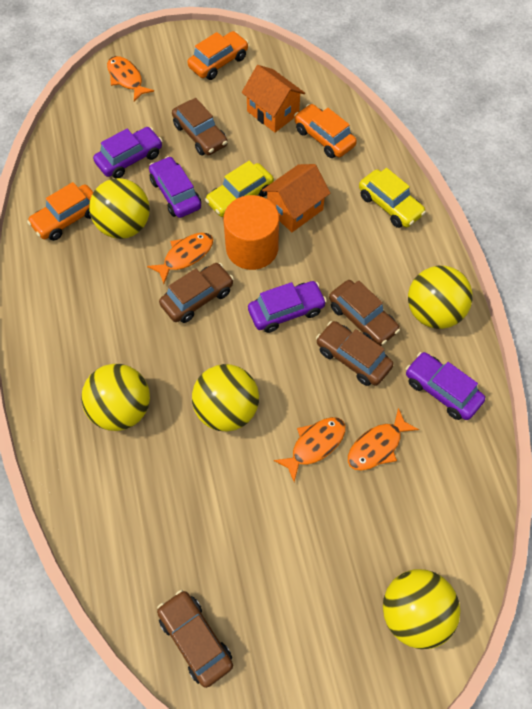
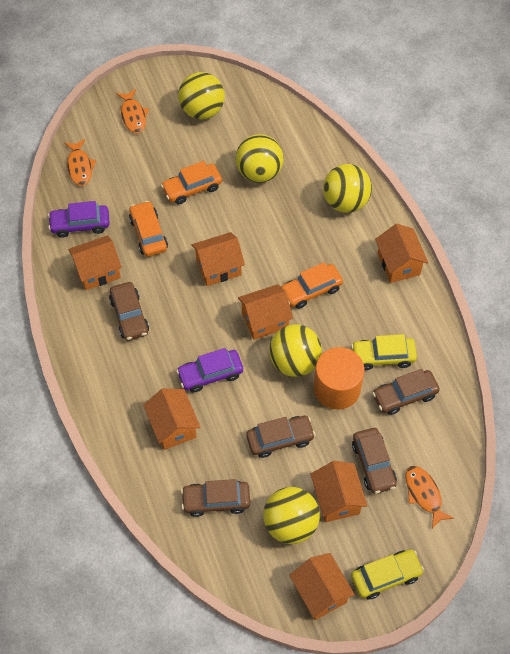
orange fish: [107,56,154,101] [147,233,213,284] [274,417,345,482] [348,408,419,471] = 4 -> [64,139,96,186] [116,89,149,133] [405,466,454,529] = 3
orange house: [242,65,305,133] [262,164,330,232] = 2 -> [68,235,122,290] [143,388,201,450] [192,232,245,286] [238,284,293,340] [289,553,355,620] [311,461,367,522] [375,224,428,283] = 7
purple car: [93,127,163,178] [149,156,201,218] [248,281,327,333] [406,352,485,420] = 4 -> [48,201,110,238] [176,348,243,393] = 2

